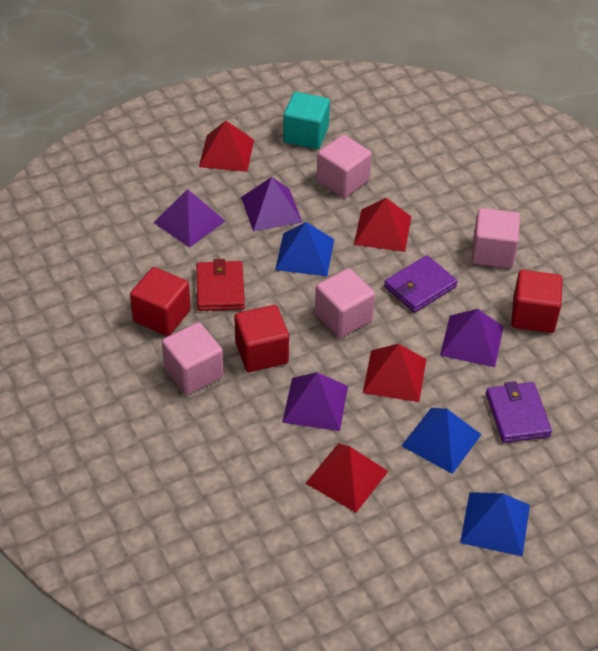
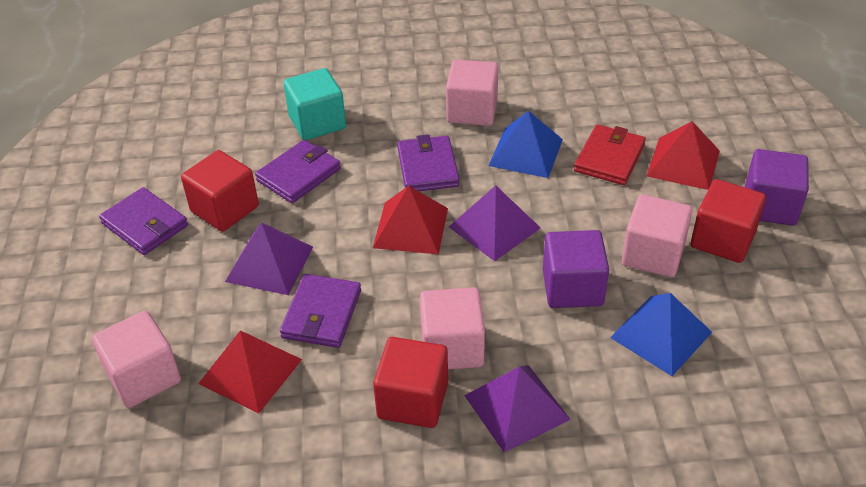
blue pyramid: [275,222,334,276] [402,408,482,474] [460,492,530,556] = 3 -> [488,111,563,178] [610,293,712,376] = 2
purple cube: none = 0 -> [543,230,609,308] [745,149,809,226] = 2
purple pyramid: [154,189,225,248] [241,177,303,231] [282,372,348,431] [440,309,504,367] = 4 -> [225,222,313,295] [449,185,541,261] [464,365,571,453] = 3
purple wallet: [384,255,458,312] [486,381,552,443] = 2 -> [99,187,188,255] [255,140,341,203] [280,274,361,348] [397,135,460,191] = 4
red pyramid: [199,121,254,172] [305,443,388,513] [354,198,411,252] [363,344,426,402] = 4 -> [198,330,302,413] [373,186,448,254] [647,121,720,190] = 3

